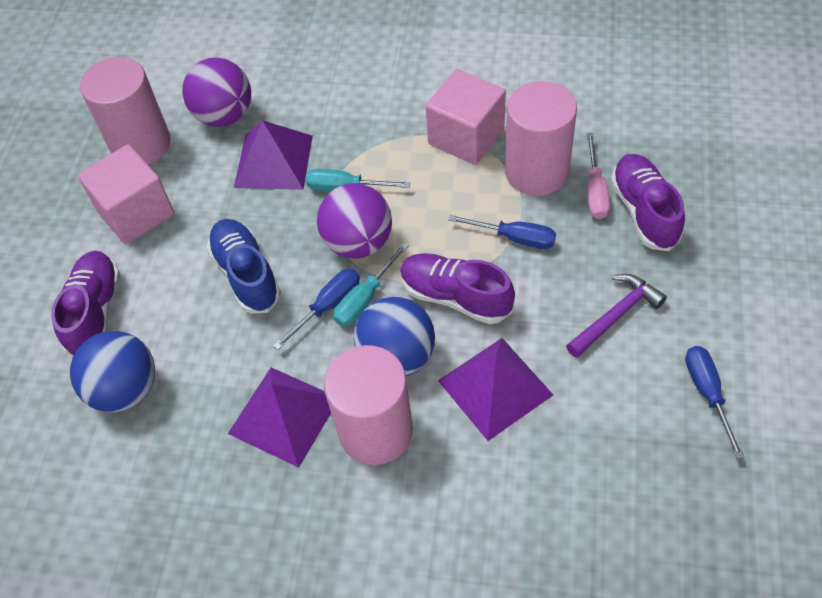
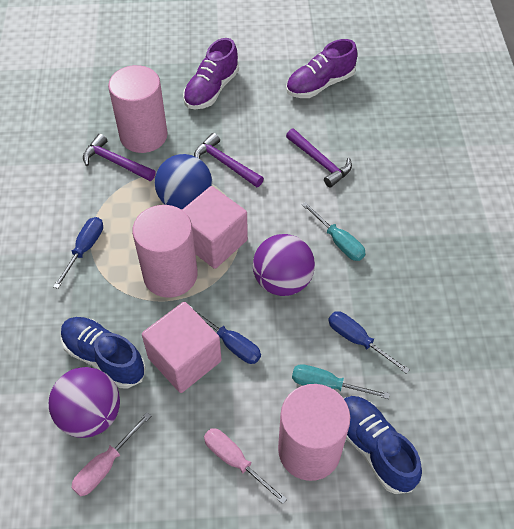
blue ball: [70,331,155,412] [354,297,435,376] = 2 -> [155,154,213,210] = 1
blue shoe: [207,219,281,314] = 1 -> [60,317,146,388] [344,396,422,494] = 2
pink screwdriver: [587,133,610,219] = 1 -> [71,412,151,497] [204,428,287,504] = 2
purple hammer: [566,274,667,358] = 1 -> [83,134,156,181] [194,133,264,187] [286,129,352,188] = 3
purple pyramid: [228,367,331,468] [234,120,313,190] [438,338,553,441] = 3 -> none = 0
purple shoe: [51,251,120,356] [400,253,515,324] [611,154,685,251] = 3 -> [183,38,239,109] [286,39,357,98] = 2

